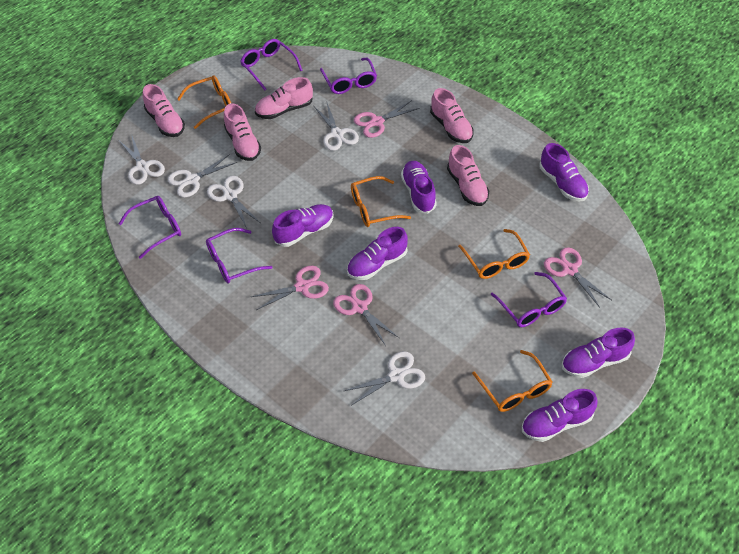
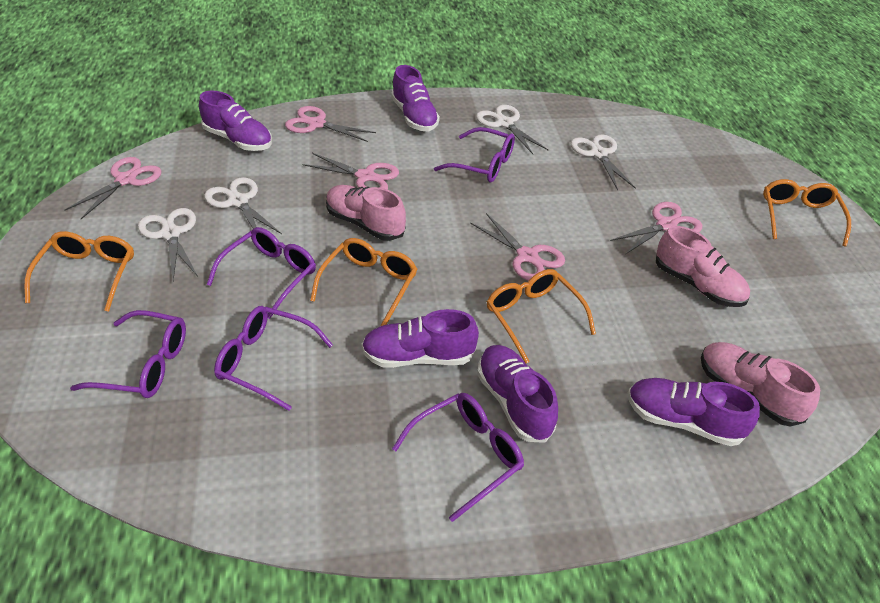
pink scissors: [251,266,329,310] [333,284,399,346] [354,100,419,138] [544,247,611,308] = 4 -> [64,157,162,219] [285,106,376,142] [302,153,399,190] [470,213,565,281] [610,202,702,255] = 5
pink shoe: [143,84,185,137] [224,103,261,161] [255,77,313,119] [430,88,474,143] [447,145,489,206] = 5 -> [326,185,406,241] [656,226,750,307] [701,342,820,426] = 3
purple shoe: [272,204,334,247] [347,227,408,280] [401,161,437,214] [522,389,598,442] [539,143,589,201] [562,328,635,378] = 6 -> [199,91,272,151] [362,309,479,368] [391,65,440,132] [477,345,558,443] [628,378,760,446] = 5
white scissors: [119,134,165,185] [168,154,237,197] [207,176,260,228] [314,103,359,151] [344,351,425,405] = 5 -> [138,208,198,281] [204,177,282,234] [476,105,548,154] [570,134,636,190] = 4

